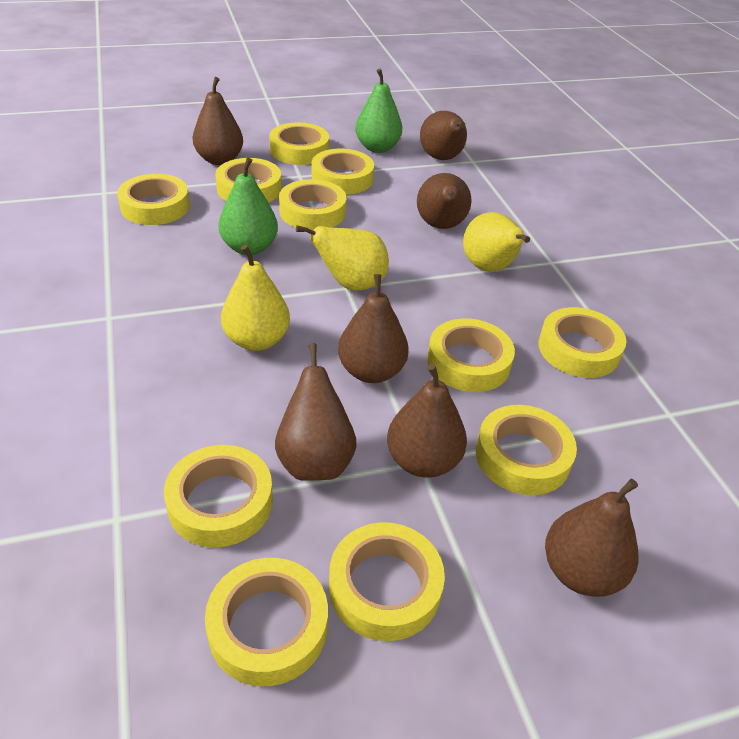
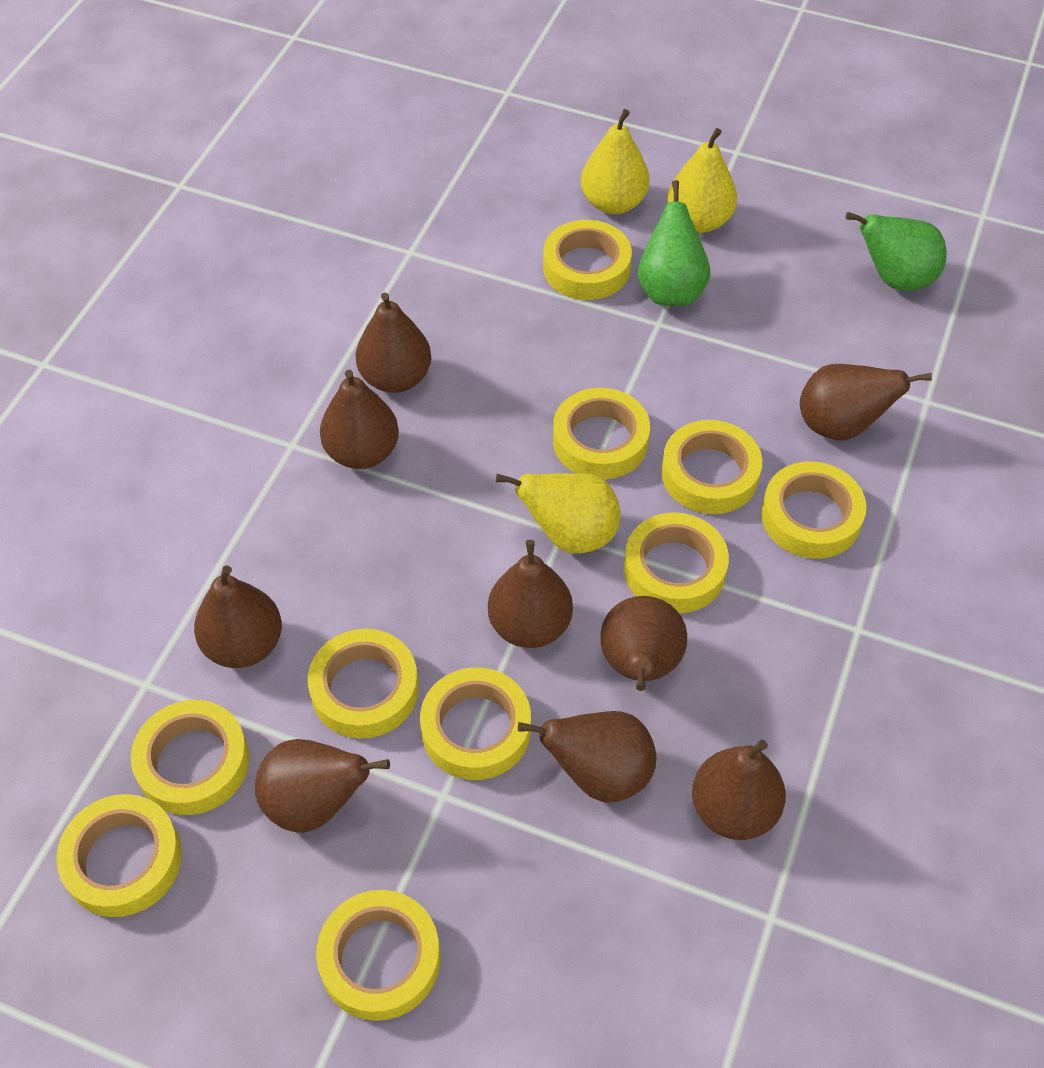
brown pear: [192,77,243,165] [275,343,357,481] [338,274,409,383] [387,364,467,478] [417,173,471,229] [420,111,467,160] [545,479,638,597] = 7 -> [194,565,282,668] [255,739,390,833] [320,370,399,469] [356,292,431,393] [488,540,573,648] [518,711,656,802] [601,596,687,691] [692,740,786,840] [800,364,932,441] = 9
yellow tape: [117,174,190,225] [164,445,273,547] [205,558,328,686] [215,158,282,203] [269,122,329,165] [279,179,347,230] [312,149,374,194] [329,522,445,641] [427,318,515,392] [476,405,577,495] [538,307,626,378] = 11 -> [56,794,182,917] [131,700,249,815] [308,629,419,739] [316,890,440,1021] [420,667,531,780] [543,220,632,300] [553,388,650,479] [624,512,729,613] [661,420,762,514] [761,462,866,559] = 10

